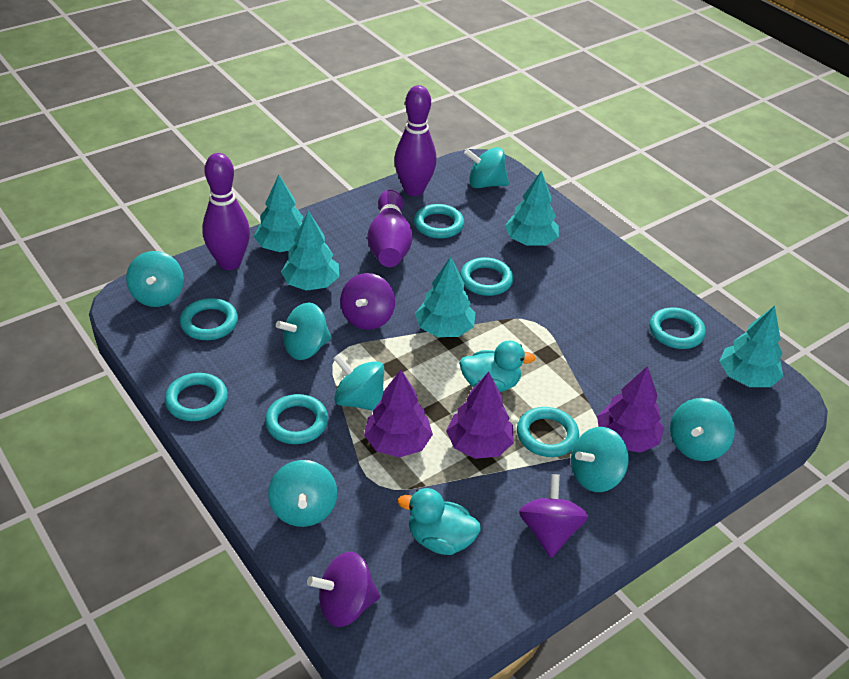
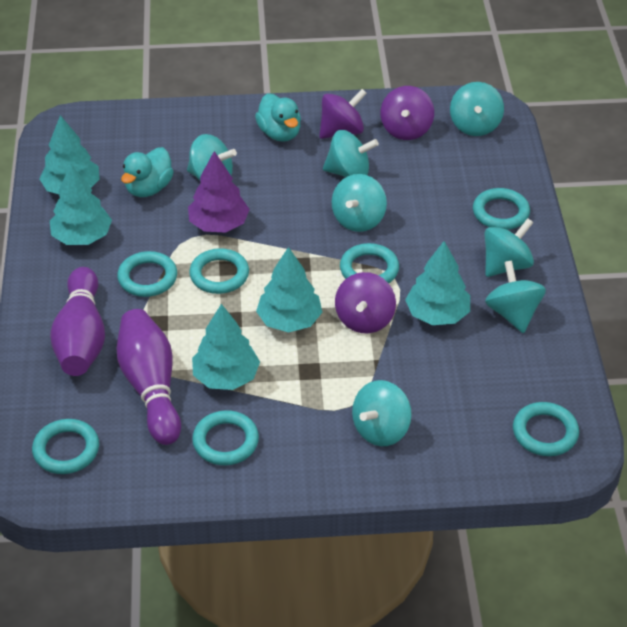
purple bowling pin: [202,153,250,270] [367,190,413,267] [394,85,437,196] = 3 -> [50,267,105,376] [117,309,181,445] = 2
purple tree: [364,370,433,458] [446,372,514,459] [597,366,664,453] = 3 -> [188,151,250,233] = 1

